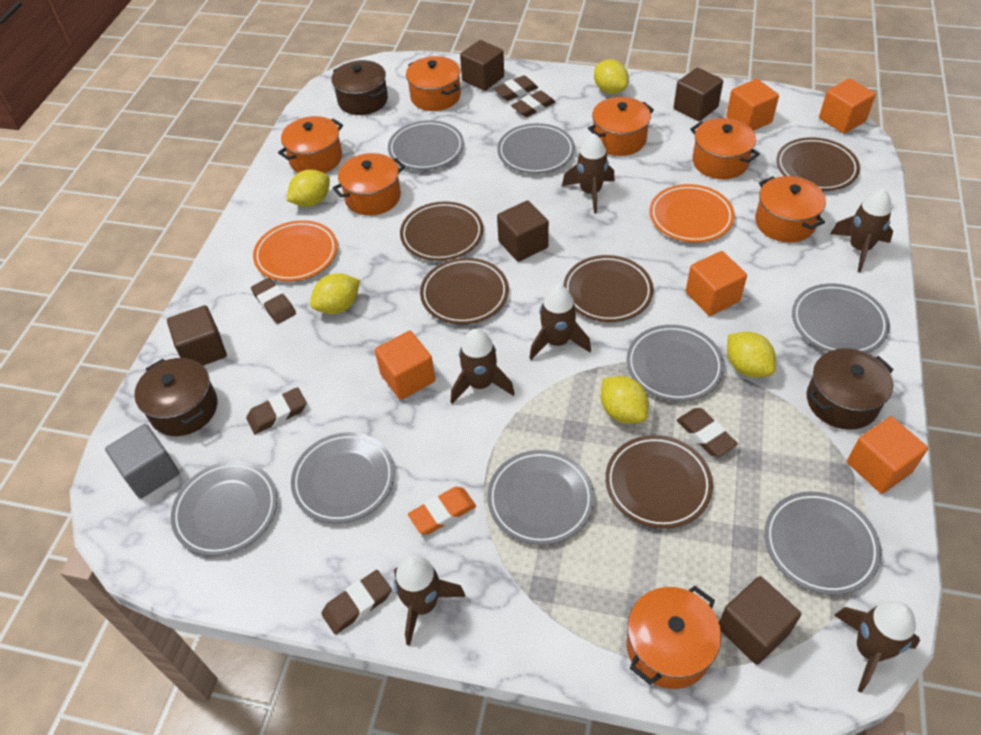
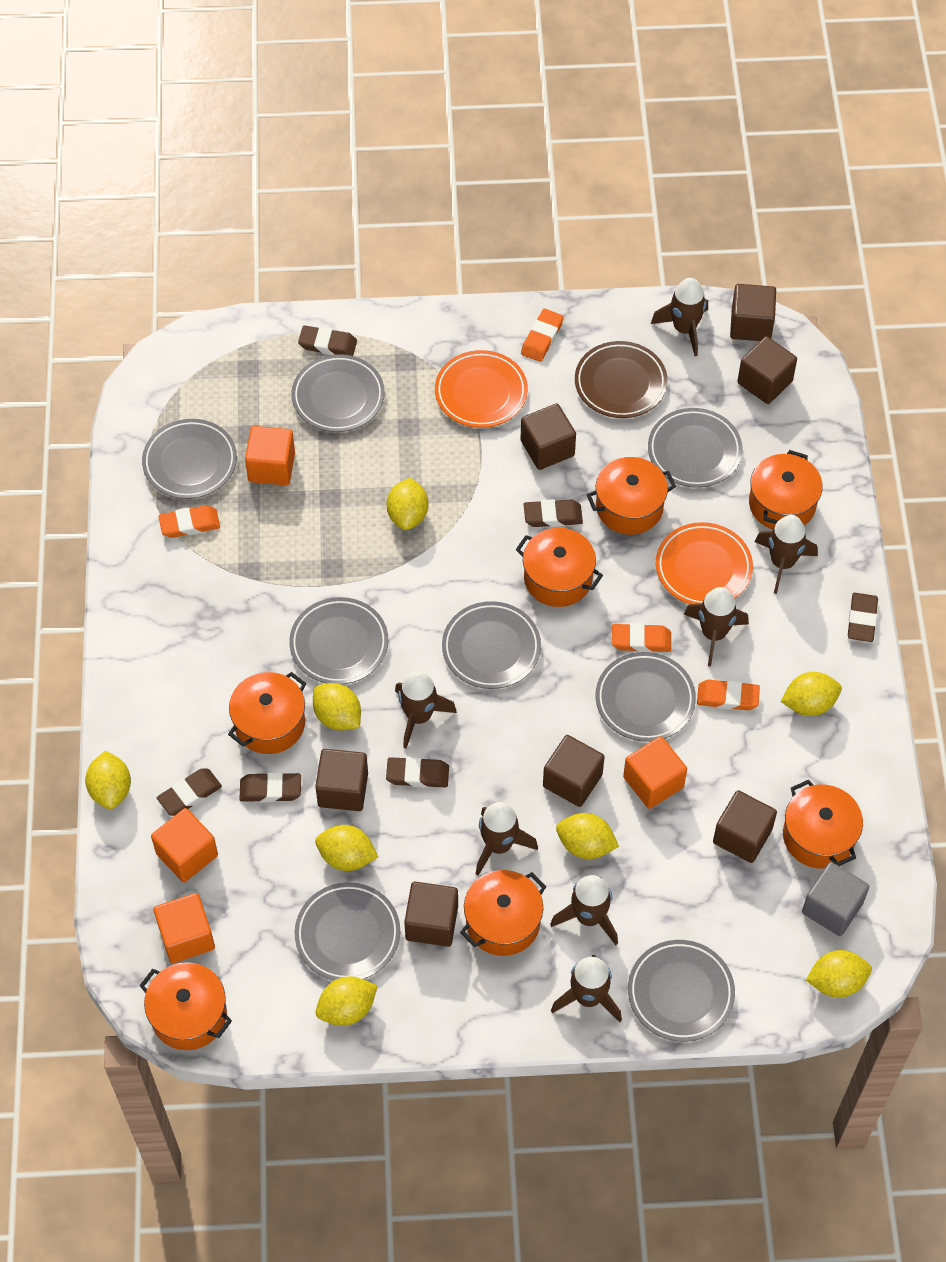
brown cube: [167,305,227,366] [460,40,504,91] [497,200,549,262] [674,68,723,121] [719,576,801,665] = 5 -> [316,749,368,811] [404,882,458,947] [521,403,576,470] [543,735,605,807] [713,790,777,863] [730,284,776,341] [737,336,797,404] = 7
brown plate: [400,201,483,261] [420,258,509,324] [563,255,653,322] [605,435,713,529] [776,137,860,191] = 5 -> [575,341,668,418] = 1
brown pot: [134,358,217,436] [331,60,388,115] [807,348,894,430] = 3 -> none = 0
brown rocket: [394,555,465,646] [451,329,515,404] [529,285,591,360] [562,134,615,214] [830,189,893,272] [834,601,920,693] = 6 -> [395,671,457,748] [476,802,538,875] [550,875,618,945] [551,955,622,1022] [651,278,708,356] [684,587,749,666] [755,515,818,594] = 7
orange cube: [375,331,435,400] [686,251,747,316] [726,79,779,131] [819,78,876,134] [847,416,928,494] = 5 -> [151,808,218,883] [153,893,215,963] [245,426,295,486] [623,736,687,809] = 4
orange eraser: [408,487,476,534] = 1 -> [158,505,220,538] [521,309,564,362] [612,623,671,652] [697,679,760,711] = 4
yellow lemon: [287,169,330,207] [310,273,360,314] [594,59,629,94] [601,376,649,424] [727,332,776,377] = 5 -> [85,751,131,810] [313,683,361,731] [315,825,378,871] [316,976,378,1026] [387,478,428,530] [556,813,619,859] [781,672,842,716] [806,950,872,998] = 8

